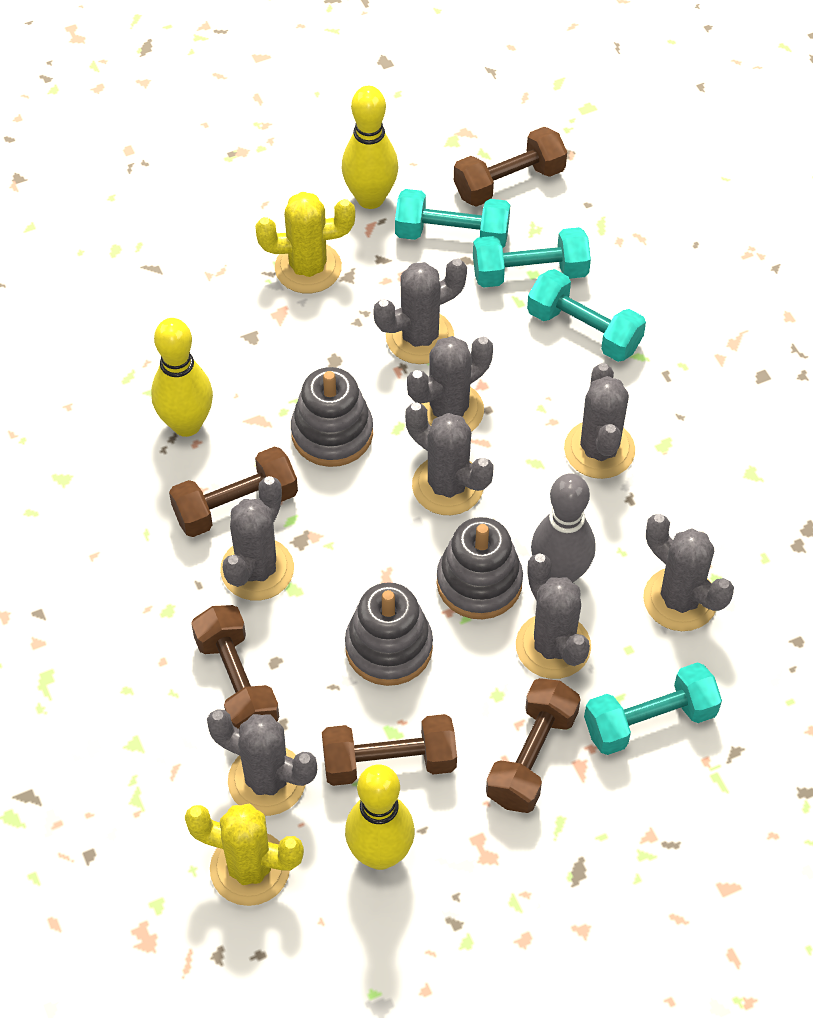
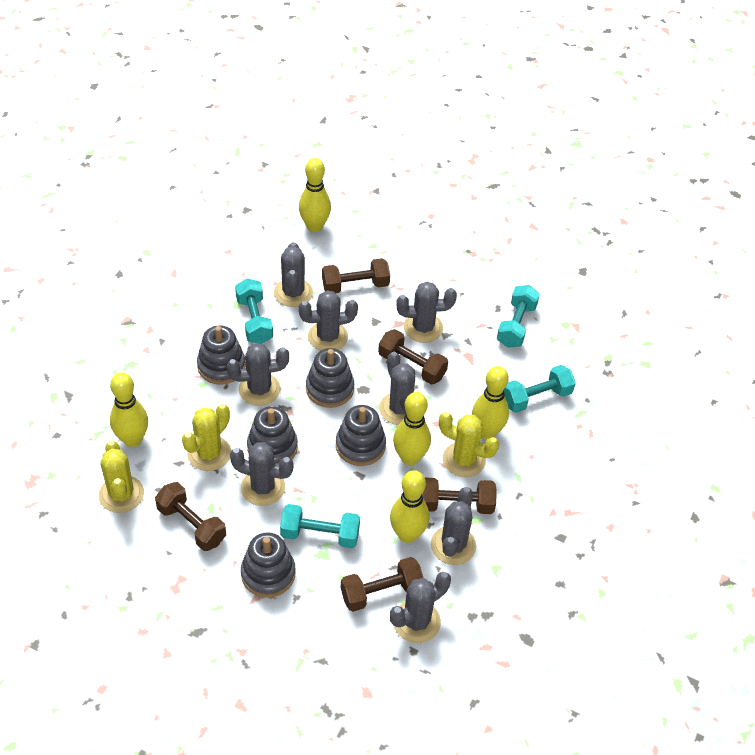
grey bowling pin: [531,473,595,582] = 1 -> none = 0
grey stacking toy: [291,367,373,467] [345,582,433,686] [437,517,523,619] = 3 -> [197,325,246,385] [241,532,296,598] [247,406,298,464] [306,348,354,408] [336,405,386,466] = 5
yellow bowling pin: [151,318,213,437] [341,86,399,209] [345,765,415,870] = 3 -> [110,372,148,447] [299,158,331,232] [390,470,429,543] [393,392,431,465] [472,366,509,439] = 5
yellow cactus: [185,804,304,906] [255,192,355,293] = 2 -> [99,441,144,513] [182,404,231,471] [439,412,499,477] = 3

